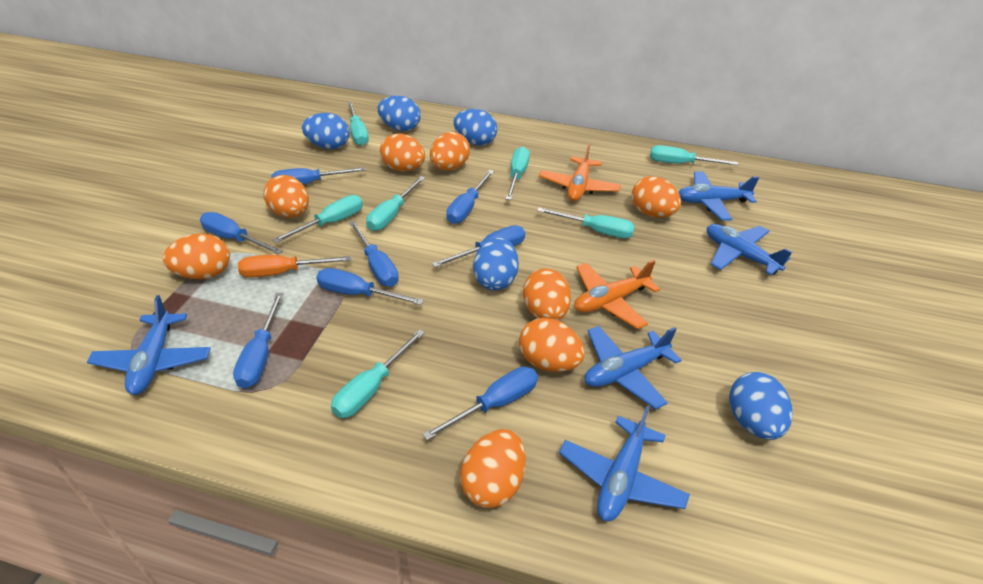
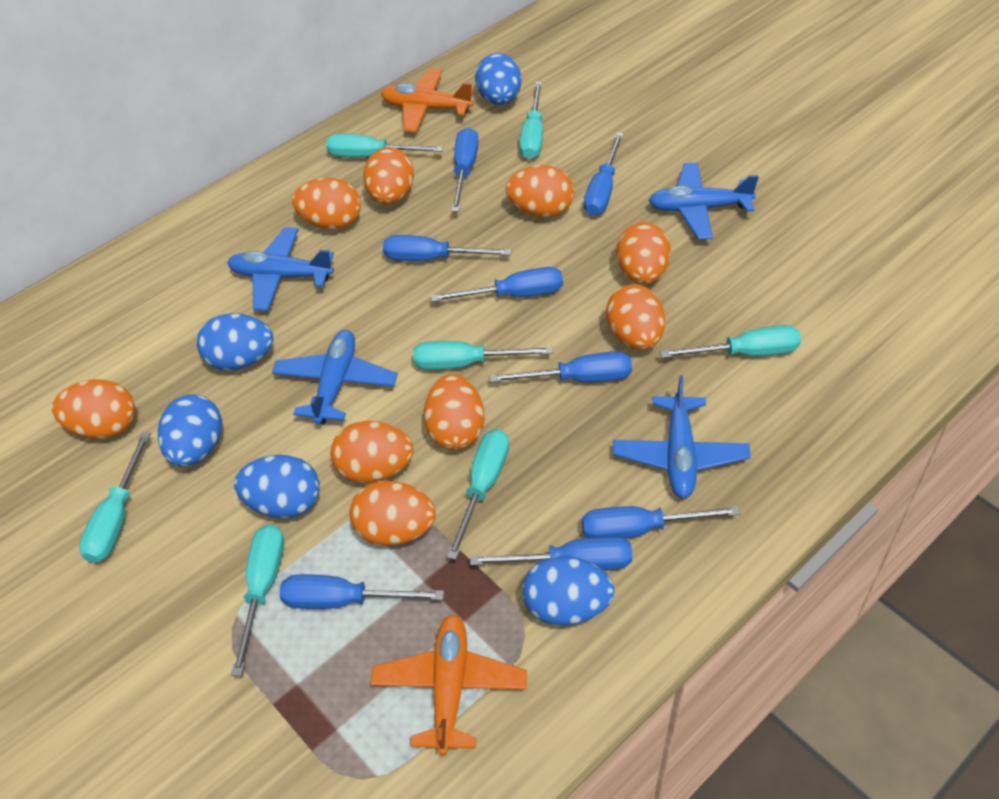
blue plane: [87,295,211,395] [559,406,690,521] [585,326,682,409] [678,171,759,221] [707,224,792,275] = 5 -> [227,227,334,311] [272,330,398,424] [613,375,751,498] [648,163,759,240] = 4
orange egg: [163,234,230,279] [264,175,309,217] [380,134,425,171] [430,132,470,170] [460,429,526,508] [519,318,585,372] [523,268,571,320] [632,176,681,218] = 8 -> [52,379,135,439] [292,178,361,230] [331,421,413,483] [349,481,435,546] [363,147,414,204] [424,374,484,450] [506,165,574,217] [606,284,665,350] [616,222,671,284] = 9
orange screwdriver: [238,255,351,277] = 1 -> none = 0

